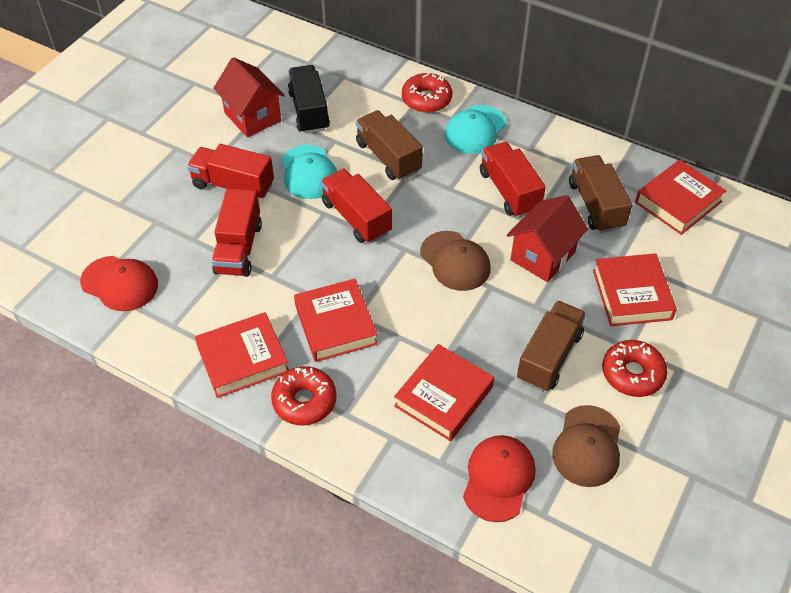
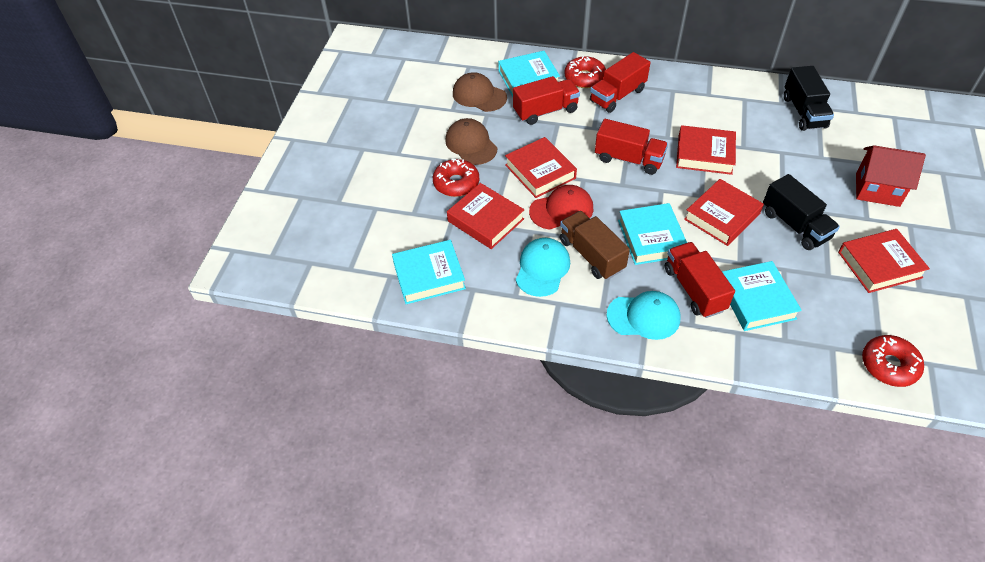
black truck: [288,65,330,134] = 1 -> [763,174,840,250] [784,66,834,131] = 2
brown truck: [356,110,423,181] [517,301,586,392] [569,155,632,233] = 3 -> [560,211,630,280] = 1
red cap: [80,256,158,311] [463,435,536,522] = 2 -> [529,185,593,230] = 1
red house: [213,57,285,137] [507,195,588,282] = 2 -> [856,145,926,207] = 1
turquoise book: none = 0 -> [392,240,466,304] [498,51,560,97] [618,203,687,265] [722,261,802,331] = 4

